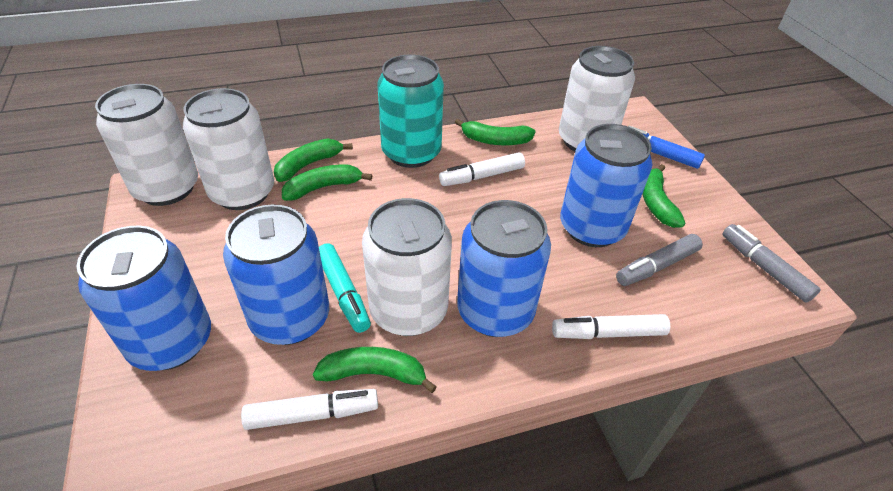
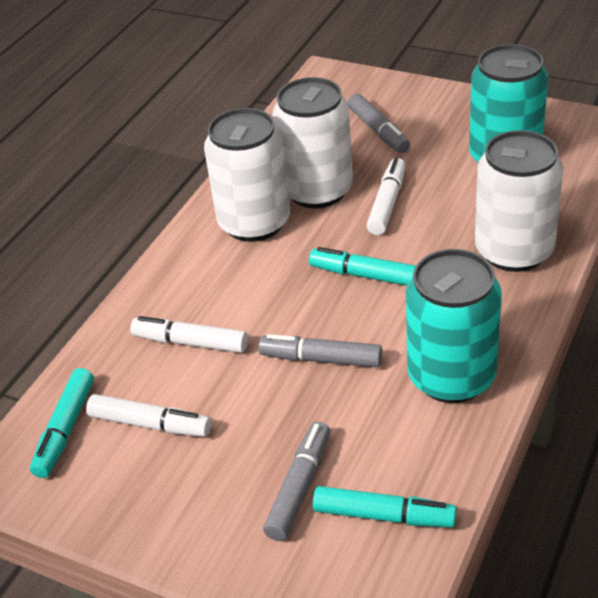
blue can: [77,226,211,371] [223,204,329,345] [457,200,551,337] [560,124,652,247] = 4 -> none = 0
blue marker: [628,126,705,169] = 1 -> none = 0
green banana: [274,139,353,182] [282,165,373,201] [313,347,437,393] [455,119,536,146] [642,164,685,228] = 5 -> none = 0
grey marker: [616,234,703,286] [723,224,821,303] = 2 -> [258,334,382,368] [263,421,330,541] [348,94,410,153] = 3
turquoise can: [377,55,444,168] = 1 -> [406,249,502,403] [469,44,548,162] = 2
turquoise marker: [319,243,371,333] = 1 -> [30,368,94,478] [309,247,416,286] [313,486,457,527] = 3
white can: [95,84,198,206] [183,88,274,210] [362,198,452,336] [559,46,635,151] = 4 -> [204,108,290,242] [272,77,353,208] [475,130,563,272] = 3

